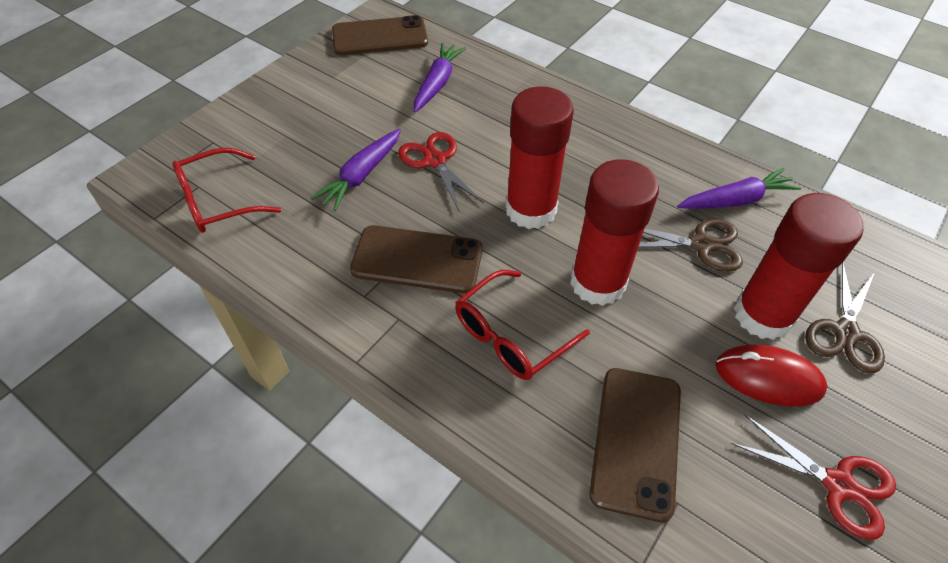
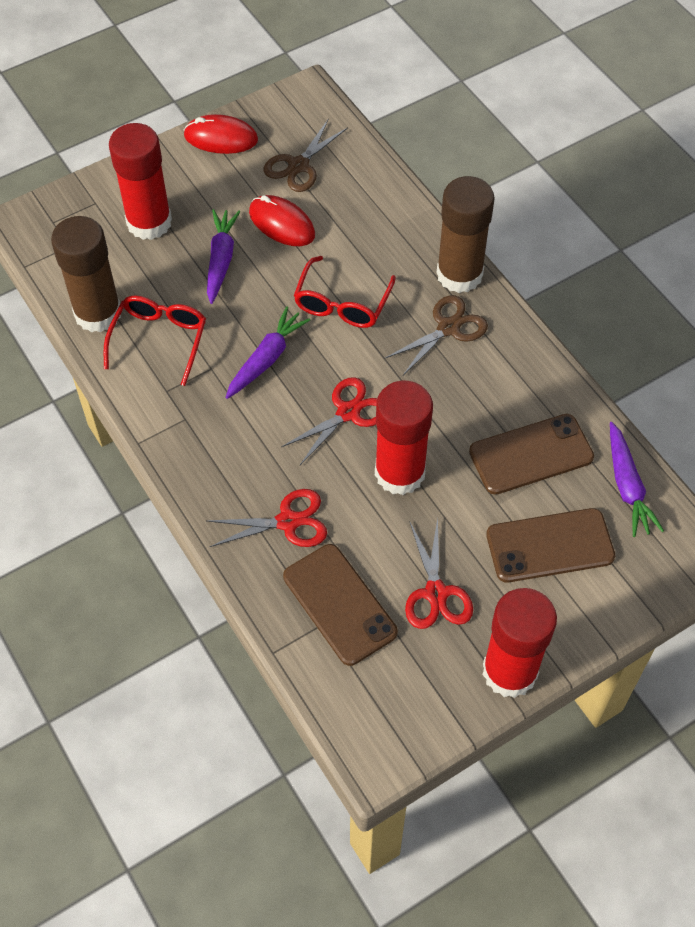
brown glue stick: none = 0 -> [51,216,121,332] [437,176,495,293] = 2
red mouse: [715,344,828,406] = 1 -> [183,114,258,154] [249,195,315,246] = 2
red scissors: [398,132,484,213] [731,414,896,540] = 2 -> [207,489,327,547] [281,377,377,465] [405,518,473,629] = 3

